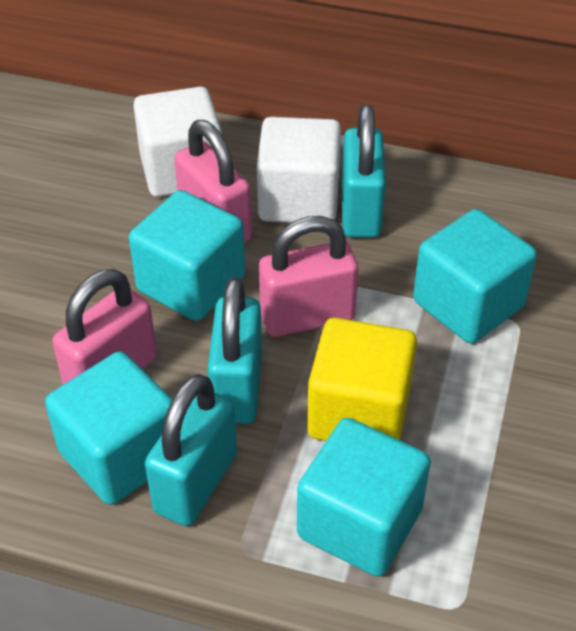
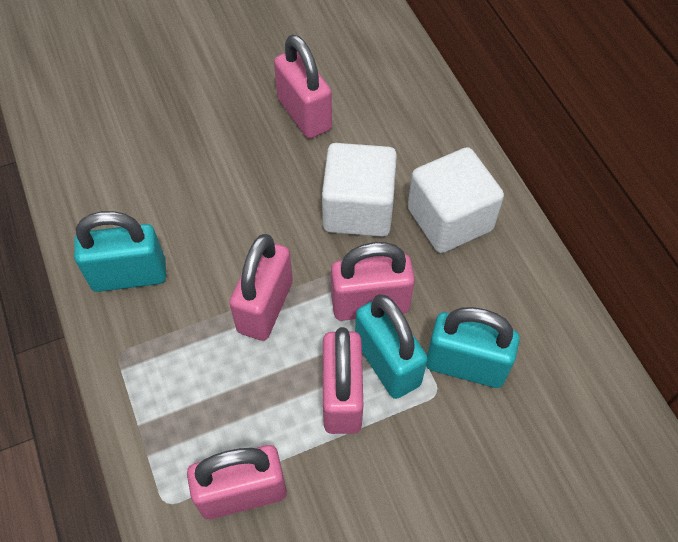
pink padlock: [52,269,157,385] [174,120,252,243] [259,216,358,337] = 3 -> [187,445,287,519] [229,234,293,341] [274,34,332,139] [323,327,363,434] [331,242,415,321] = 5
turquoise cube: [45,351,172,505] [129,190,245,321] [297,418,431,577] [413,209,537,343] = 4 -> none = 0
yellow cube: [307,318,417,441] = 1 -> none = 0

